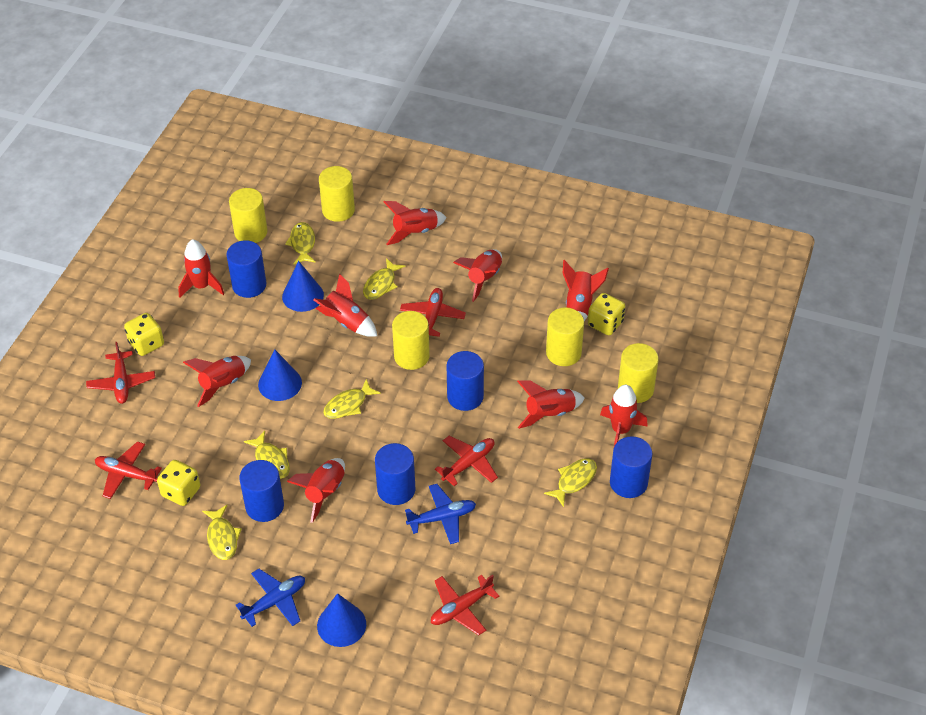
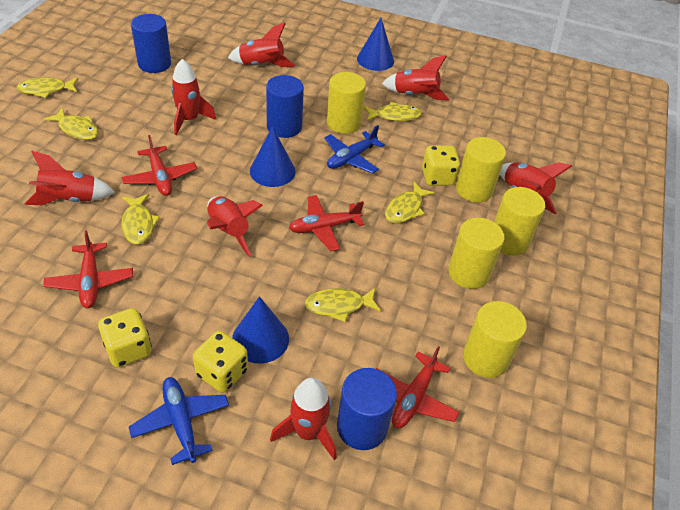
blue cylinder: [227,240,266,298] [239,460,284,522] [375,443,415,505] [447,351,484,411] [610,436,652,498] = 5 -> [131,14,171,73] [266,75,304,138] [337,368,397,450] = 3
red plane: [86,342,155,404] [95,441,162,499] [400,288,466,337] [431,575,499,635] [435,436,498,486] = 5 -> [43,230,133,308] [121,135,197,196] [289,195,364,251] [376,346,460,428] = 4
red rocket: [178,239,224,298] [183,356,251,407] [287,458,345,523] [313,273,377,337] [384,201,447,245] [453,249,502,302] [517,380,585,429] [563,260,609,322] [600,385,648,446] = 9 -> [24,151,115,205] [171,59,216,135] [207,196,263,257] [228,23,295,67] [270,377,337,460] [382,55,449,101] [500,162,572,214] = 7

